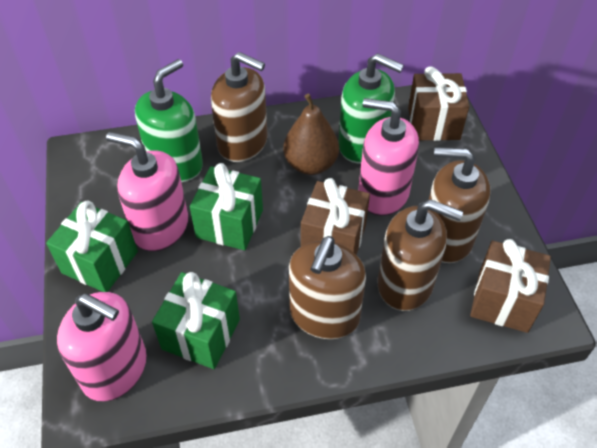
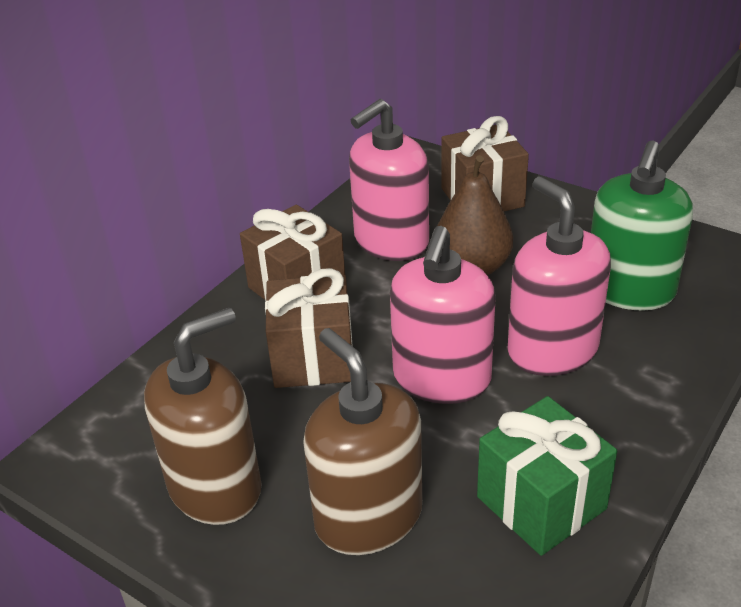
brown soap dispenser: [211,52,267,162] [289,236,366,339] [378,199,463,311] [429,147,490,263] = 4 -> [144,308,262,525] [303,328,422,555] = 2
green gift: [46,200,138,292] [152,272,240,369] [190,163,263,250] = 3 -> [477,396,617,556] = 1
green soap dispenser: [135,59,203,182] [338,53,404,163] = 2 -> [591,140,693,311] = 1

